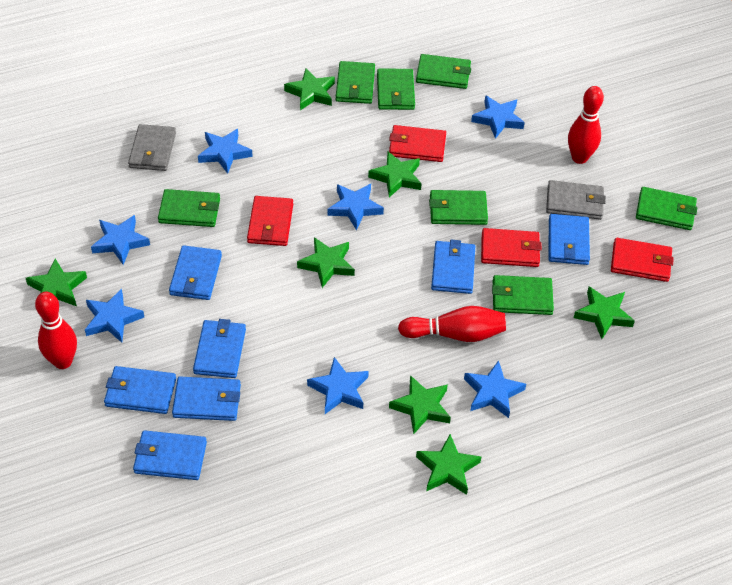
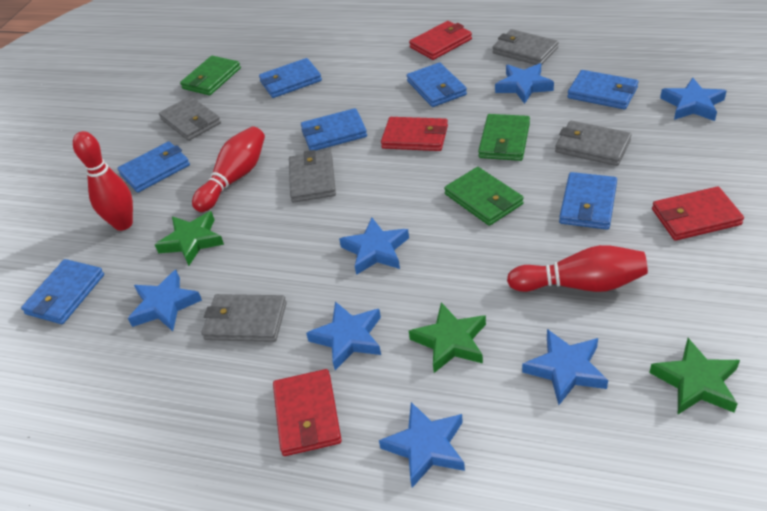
green star: [26,259,87,306] [284,68,335,110] [297,237,355,288] [368,151,422,197] [389,375,451,434] [416,434,481,495] [574,287,635,339] = 7 -> [155,211,224,266] [409,303,486,373] [649,338,740,414] = 3
green wallet: [158,189,220,227] [336,61,375,104] [377,69,415,110] [416,54,471,89] [429,190,488,225] [492,275,554,315] [636,187,697,230] = 7 -> [180,56,241,95] [444,167,524,226] [478,114,530,161] = 3
grey wallet: [128,124,176,171] [546,180,606,220] = 2 -> [159,96,221,141] [202,294,287,342] [289,150,336,202] [493,29,559,65] [555,121,632,166] = 5

